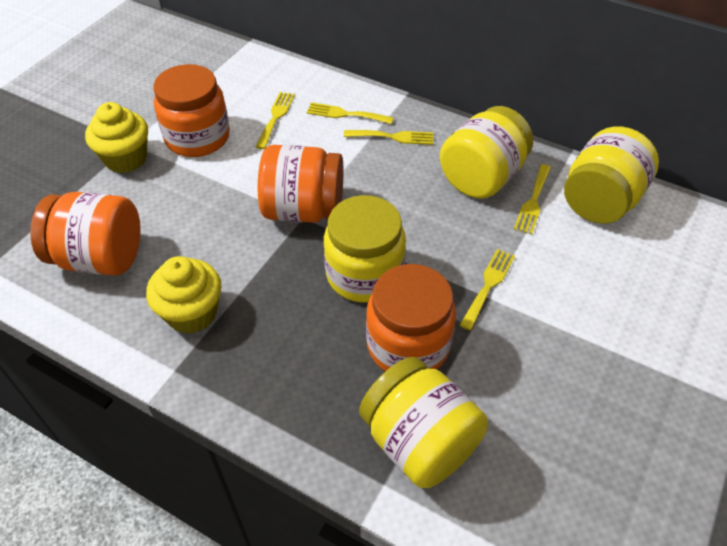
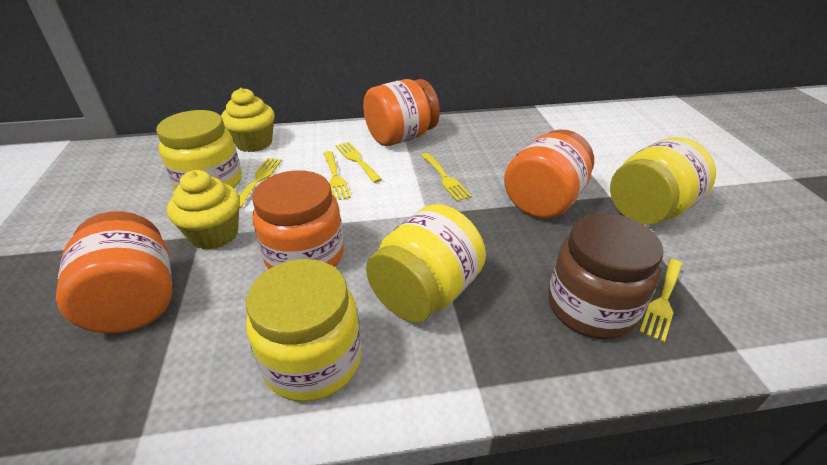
brown jar: none = 0 -> [548,213,663,339] = 1

